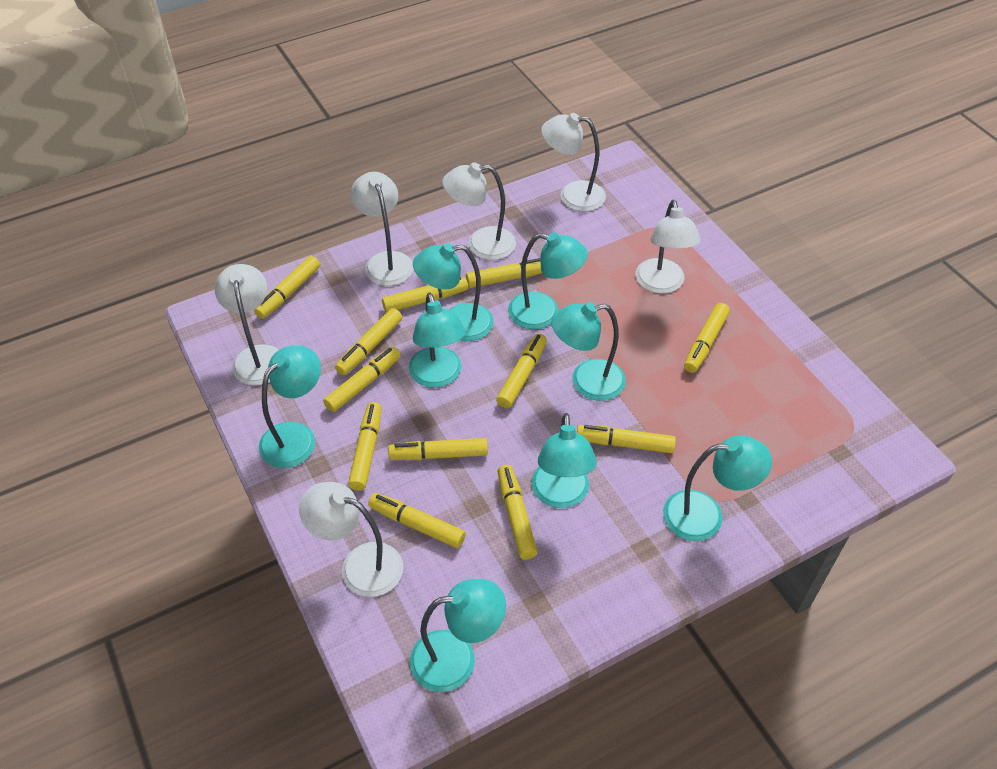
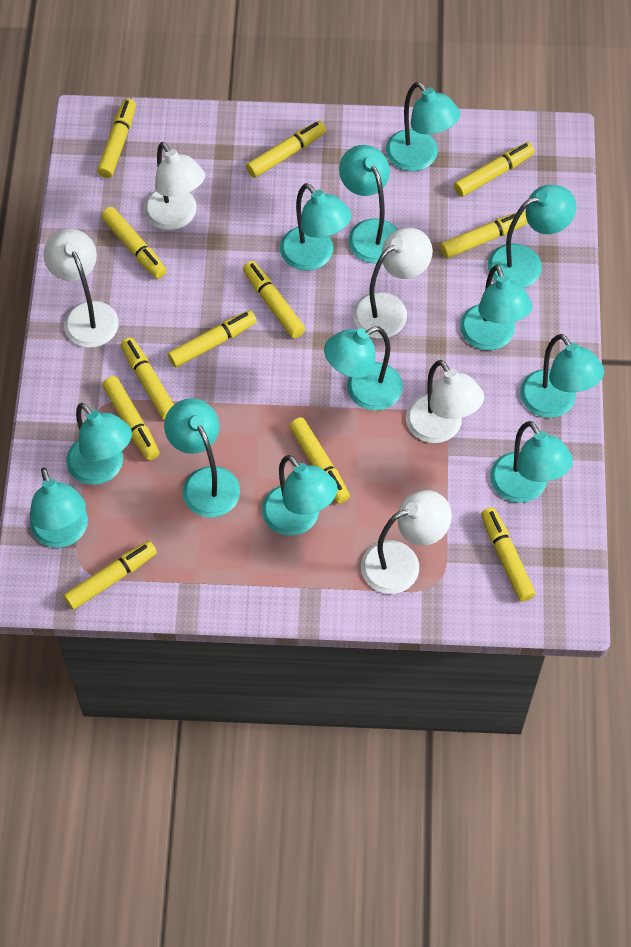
turquoise lamp: [259,346,321,468] [409,292,466,388] [410,579,506,692] [413,243,494,341] [508,232,588,329] [531,413,597,508] [551,302,626,401] [663,435,772,541] = 8 -> [30,467,88,548] [66,403,132,485] [164,398,240,518] [262,455,338,536] [280,183,351,271] [324,326,403,411] [339,145,398,263] [386,82,460,171] [460,265,532,350] [488,185,577,288] [490,421,573,503] [520,334,604,418] = 12
white lamp: [215,264,279,385] [299,482,403,597] [351,172,413,286] [442,162,516,260] [541,113,606,211] [635,200,701,294] = 6 -> [43,229,119,348] [144,142,205,230] [353,228,432,339] [361,490,452,594] [406,360,484,443] = 5

